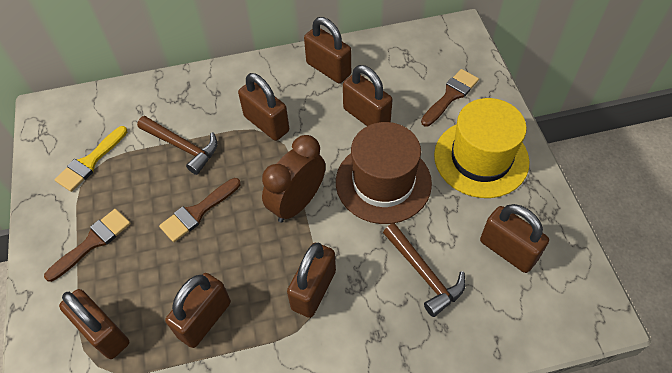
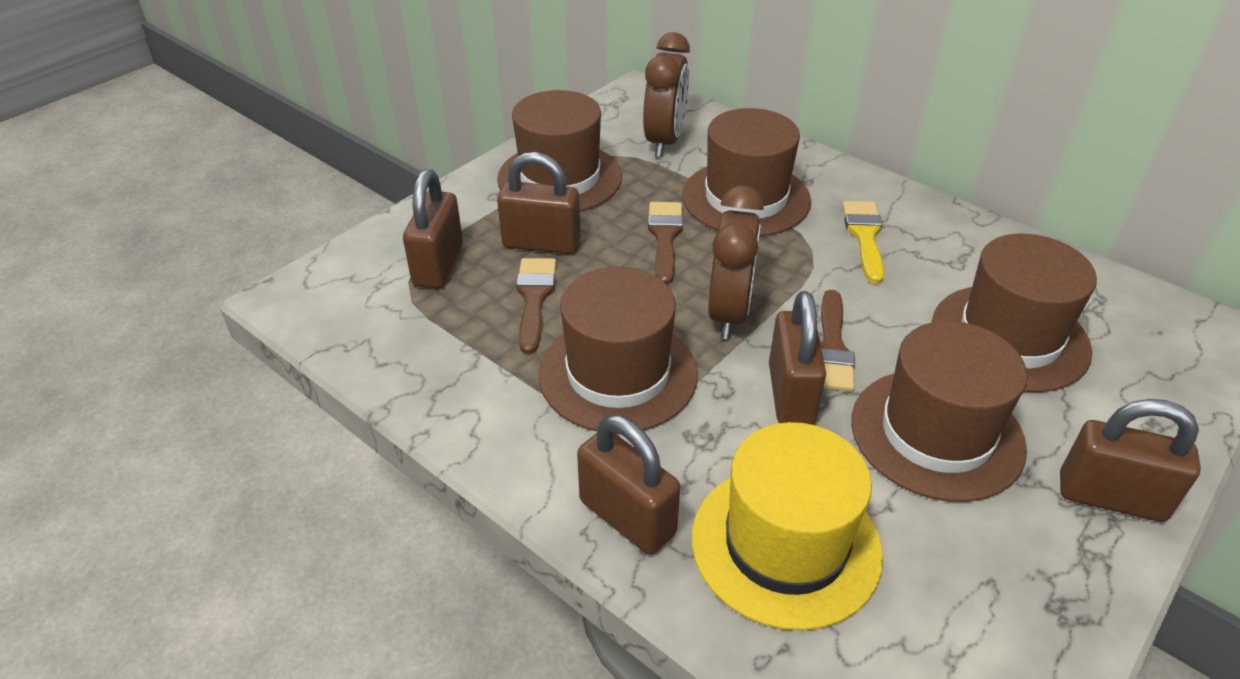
brown clock: [262,135,326,222] = 1 -> [643,32,690,157] [708,185,764,339] = 2
brown hammer: [137,116,217,175] [383,223,466,317] = 2 -> none = 0
brown hat: [336,122,432,224] = 1 -> [497,90,622,212] [538,266,698,434] [682,108,811,236] [851,321,1027,502] [932,234,1097,392] = 5
brown padlock: [59,289,129,359] [165,273,231,348] [238,73,289,141] [287,243,336,318] [304,17,351,83] [343,65,393,126] [480,204,549,273] = 7 -> [403,169,463,289] [497,152,581,254] [577,415,680,555] [769,291,826,425] [1060,399,1201,522] = 5

